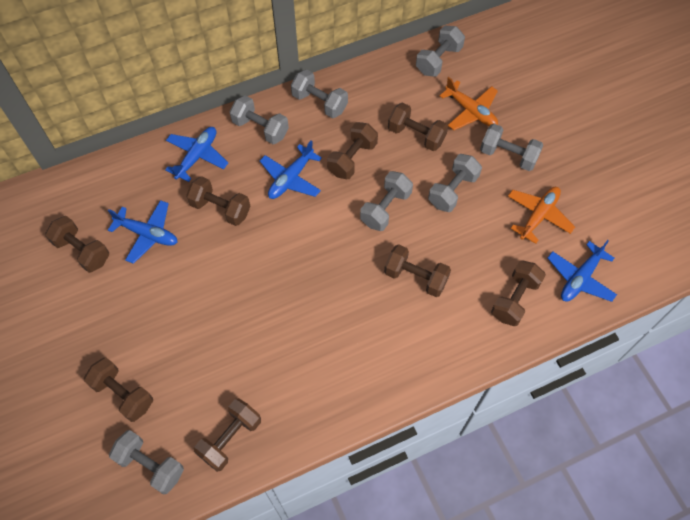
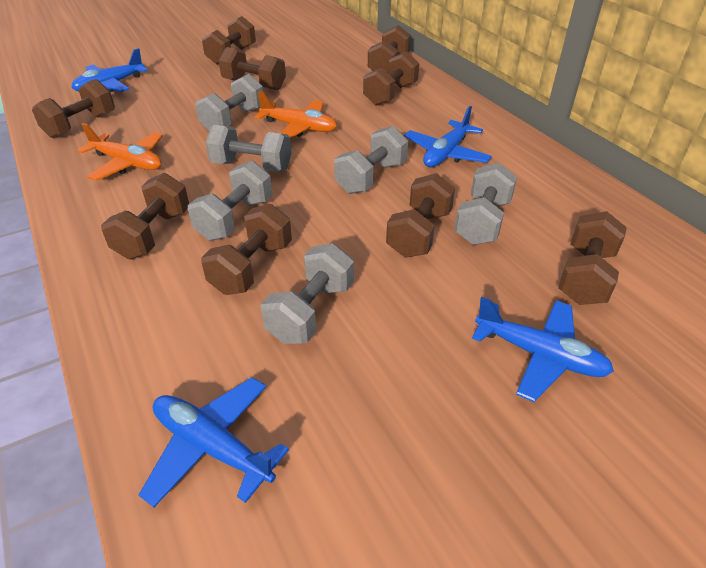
brown dumbbell: [45,216,109,273] [84,357,153,422] [186,176,250,226] [194,398,261,472] [327,122,378,179] [384,244,451,297] [388,102,448,151] [491,260,546,326] = 8 -> [32,79,115,138] [101,173,189,259] [201,204,292,295] [202,16,256,65] [219,47,286,91] [363,52,419,106] [368,25,411,73] [386,173,455,258] [558,211,627,305] = 9
grey dumbbell: [109,430,184,495] [229,95,289,144] [291,70,348,118] [360,171,413,231] [416,25,465,77] [428,154,482,212] [480,124,543,171] = 7 -> [188,161,273,241] [195,74,263,131] [206,125,292,172] [261,243,354,344] [334,126,408,194] [454,163,517,245] = 6

